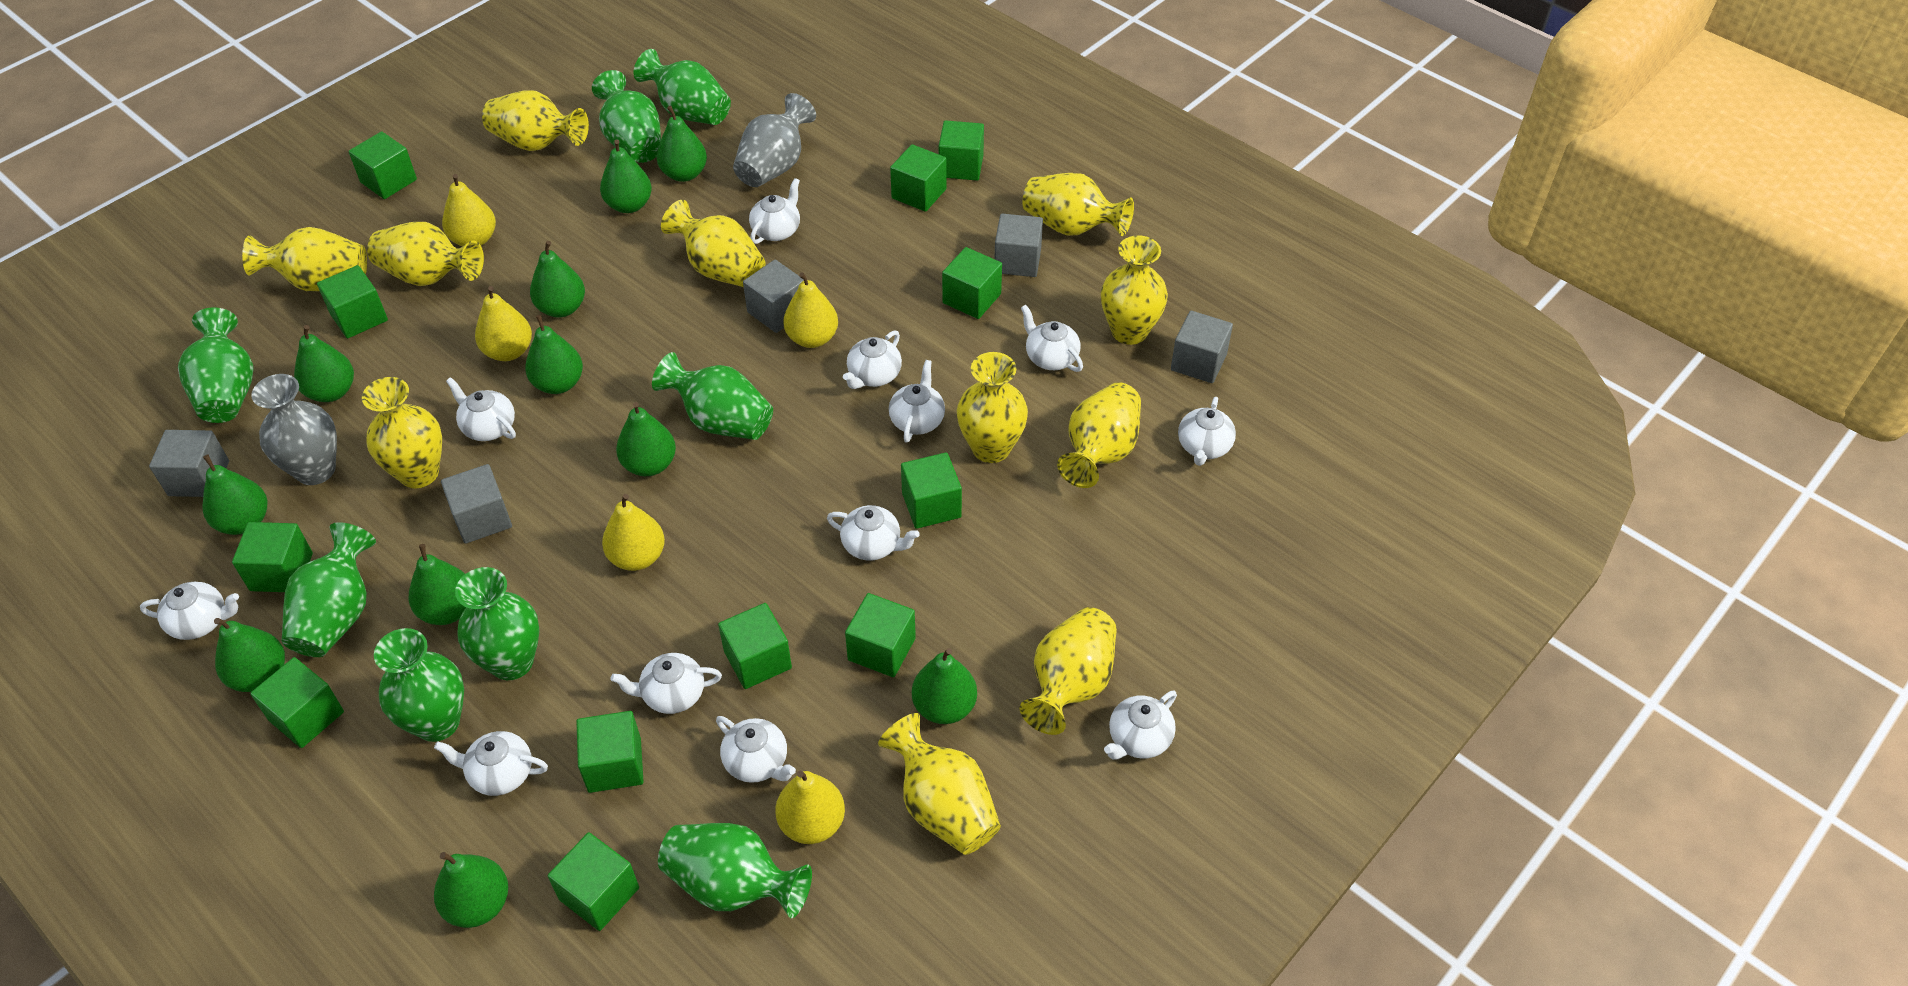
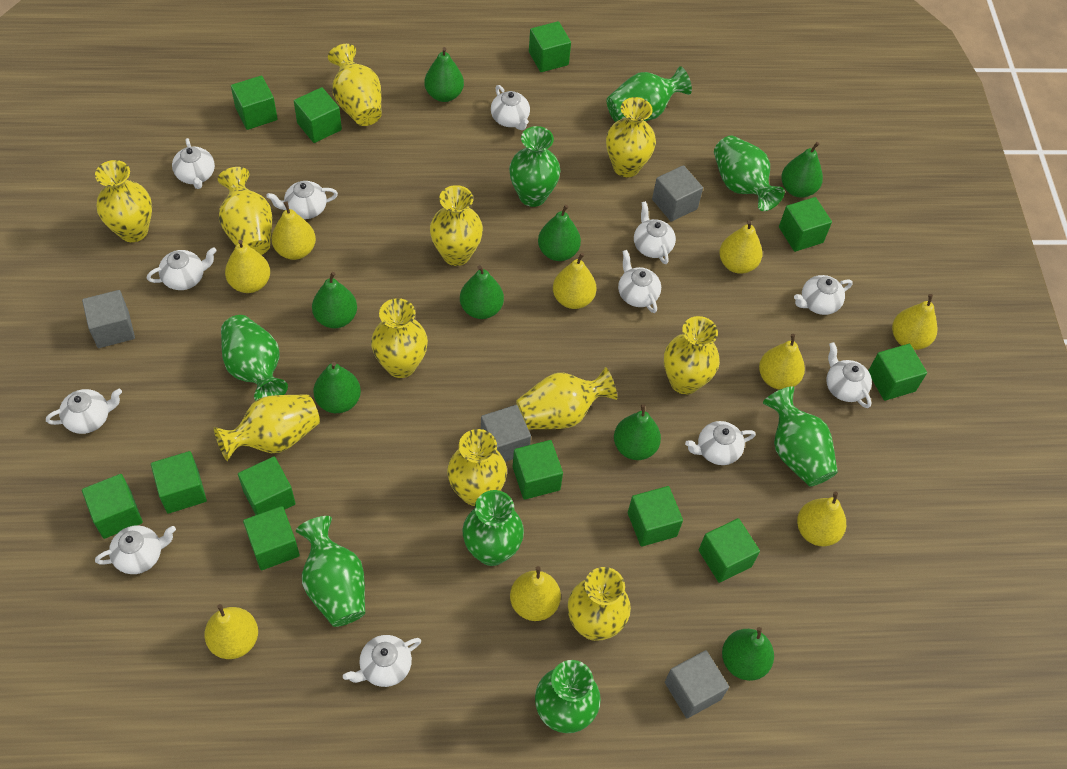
green pear: [202,455,267,535] [214,618,285,692] [294,325,354,402] [409,544,466,625] [434,852,508,928] [525,315,583,394] [530,241,585,318] [600,140,652,213] [616,402,676,476] [656,106,707,182] [912,648,977,724] = 11 -> [312,272,357,328] [313,362,361,413] [424,47,464,102] [460,265,504,319] [538,205,581,261] [614,404,661,460] [722,627,774,681] [781,142,823,197] = 8
grey cube: [149,430,229,497] [441,464,512,544] [743,260,804,333] [994,214,1043,277] [1171,311,1233,383] = 5 -> [82,290,135,348] [481,405,531,462] [652,165,703,222] [665,650,729,718] = 4
grey vase: [251,374,337,485] [733,93,816,187] = 2 -> none = 0
yellow pear: [442,174,496,247] [475,286,532,361] [602,494,665,571] [775,771,845,844] [783,272,838,348] = 5 -> [204,604,258,659] [225,240,270,293] [272,201,316,260] [510,566,561,621] [553,253,596,309] [719,220,762,274] [759,334,805,390] [797,492,846,546] [892,294,938,350] = 9

